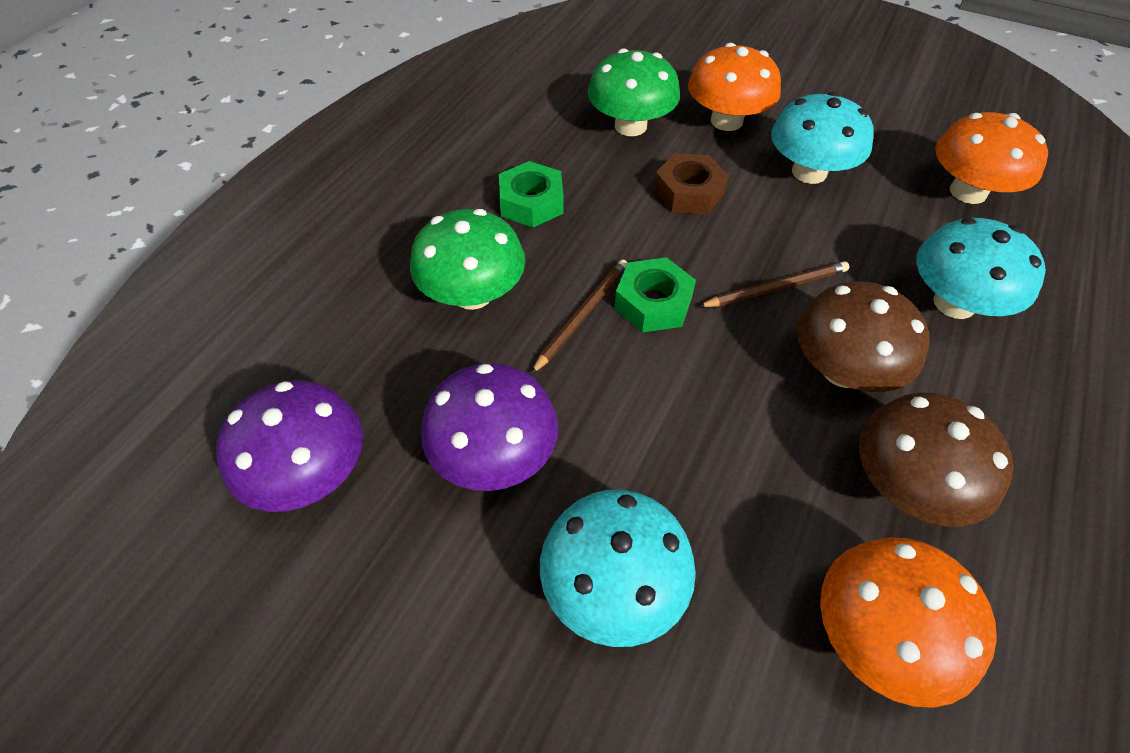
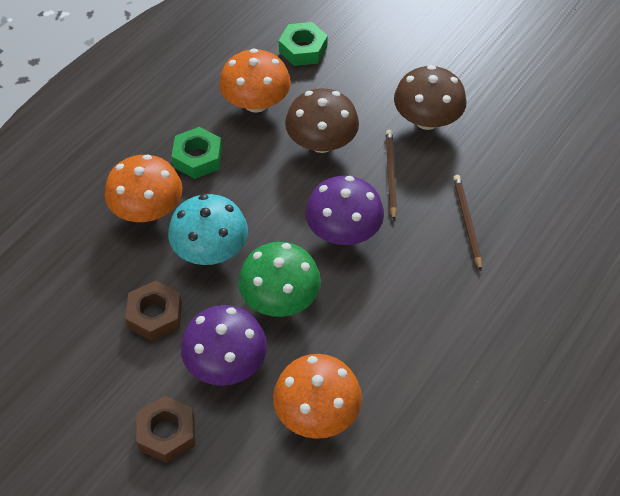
brown nut: [654,153,729,214] = 1 -> [125,280,182,342] [136,395,195,463] = 2
green mushroom: [410,209,525,310] [588,48,680,136] = 2 -> [238,242,321,317] = 1
turquoise mushroom: [540,490,696,647] [771,92,874,184] [916,218,1046,319] = 3 -> [168,194,248,265] = 1

